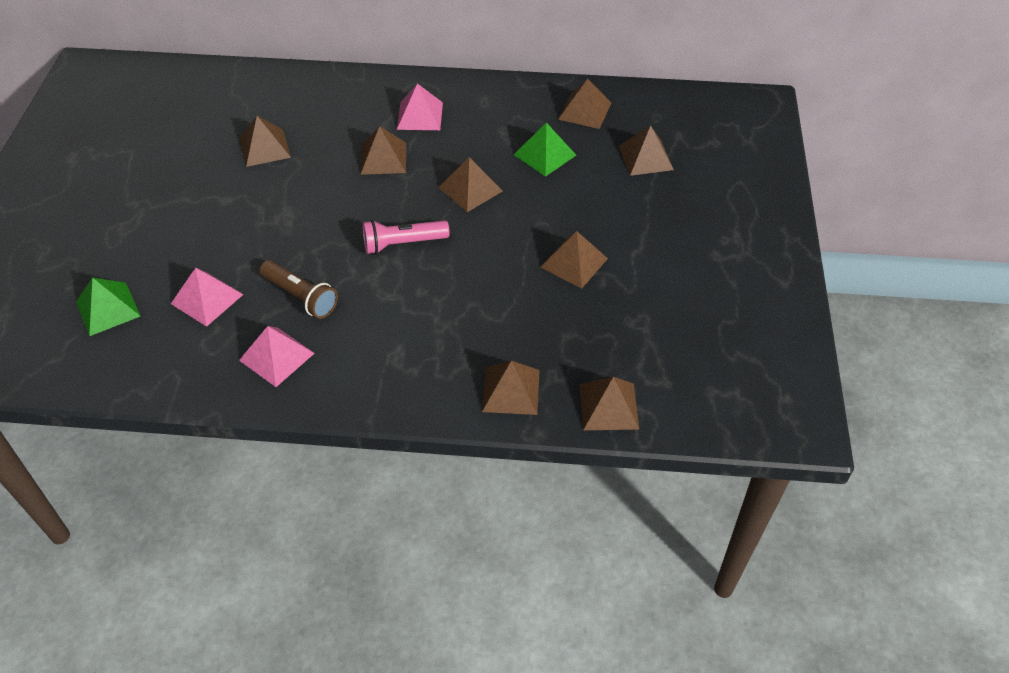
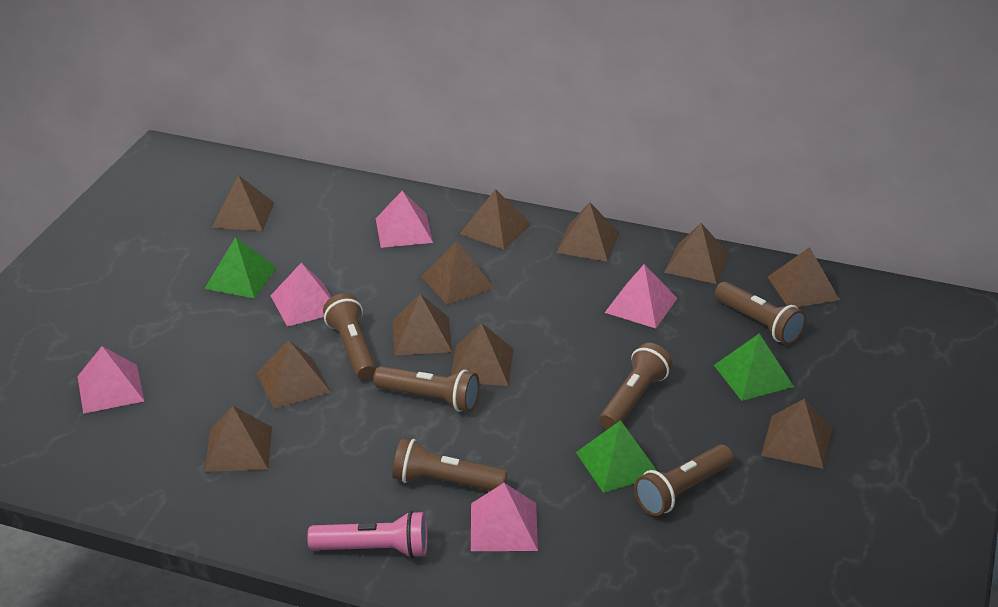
brown flashlight: [259,260,338,319] = 1 -> [323,293,377,380] [373,366,480,412] [392,438,508,491] [599,343,672,430] [634,445,734,516] [715,282,806,345] = 6
brown pyramid: [240,116,291,167] [360,126,406,175] [438,157,503,212] [482,361,540,415] [540,231,608,289] [558,79,611,129] [579,377,639,430] [619,125,674,176] = 8 -> [204,406,272,472] [212,175,274,231] [256,340,331,409] [392,294,452,356] [421,242,495,305] [451,323,513,386] [460,189,531,249] [556,202,620,262] [664,223,730,284] [761,399,833,469] [768,247,840,307] = 11
green pyramid: [76,278,140,336] [514,123,576,177] = 2 -> [204,237,277,298] [576,420,657,493] [714,334,794,401] = 3
pink pyramid: [171,268,244,327] [239,326,315,387] [397,83,443,130] = 3 -> [77,346,144,414] [271,263,331,327] [376,191,433,248] [471,483,538,551] [604,264,678,328] = 5

